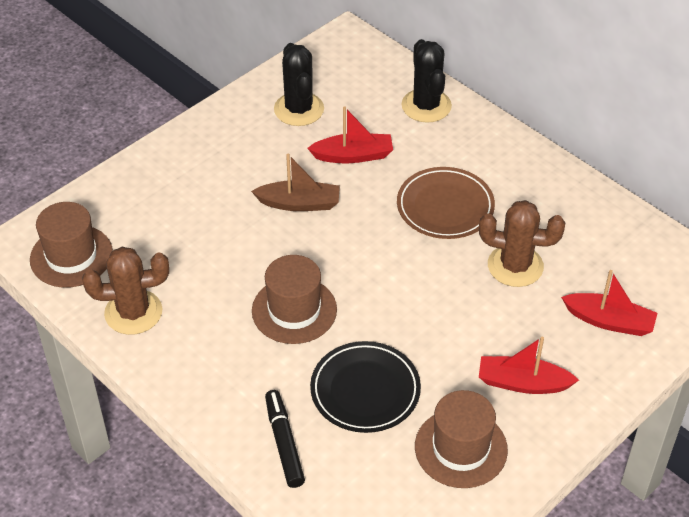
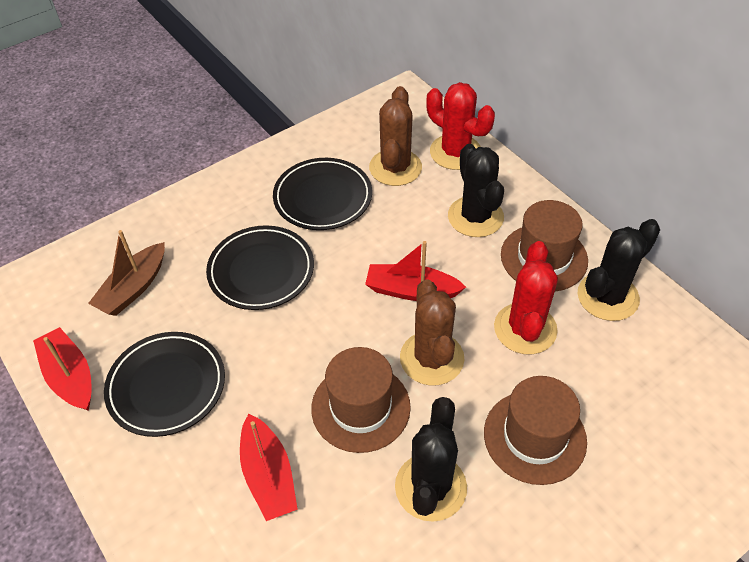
black cactus: [274,43,324,126] [402,39,452,123] = 2 -> [395,397,467,522] [448,144,504,237] [578,219,660,321] = 3
black marker: [265,390,305,488] = 1 -> none = 0
black plate: [310,341,421,433] = 1 -> [104,332,225,437] [206,225,314,310] [273,158,372,230] = 3
brown plate: [397,167,495,239] = 1 -> none = 0
red cactus: none = 0 -> [426,82,495,170] [494,241,558,354] = 2

